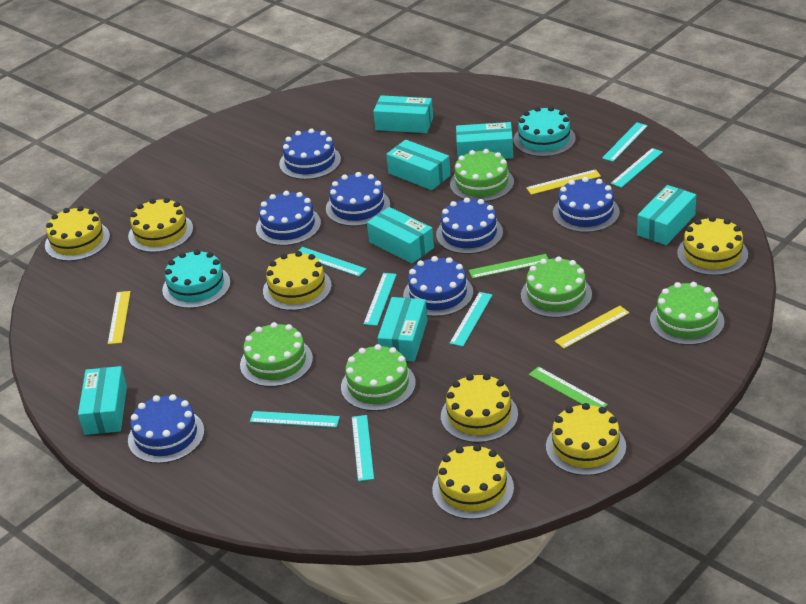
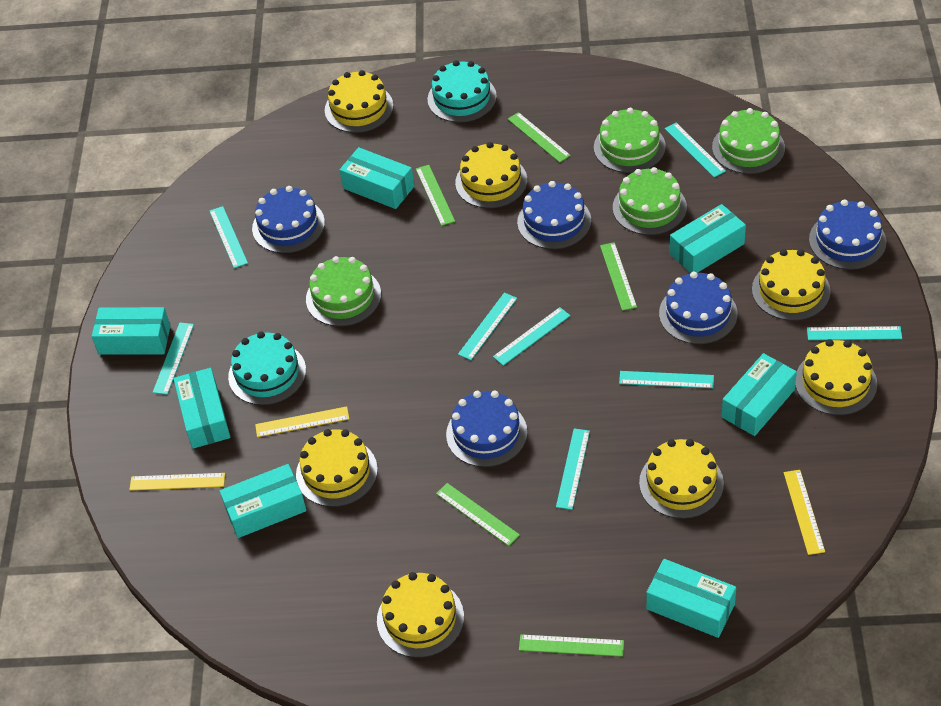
blue cake: [128,394,204,464] [256,191,321,246] [279,128,341,180] [326,172,390,226] [403,256,473,317] [436,197,503,254] [553,177,620,233] = 7 -> [252,186,325,253] [446,391,527,467] [517,181,591,249] [659,272,738,344] [809,199,886,270] = 5
green cake: [240,322,313,387] [341,344,416,411] [450,149,514,202] [521,256,592,318] [650,282,724,345] = 5 -> [306,256,381,326] [594,108,666,173] [613,167,687,235] [712,108,785,174] = 4
green ruler: [469,254,548,279] [529,367,608,407] = 2 -> [416,165,455,226] [436,483,520,546] [508,112,571,163] [519,634,624,657] [600,242,637,311] = 5
turquoise ruler: [250,411,340,427] [298,247,366,277] [352,415,374,481] [364,273,397,326] [449,292,493,347] [602,122,648,162] [611,148,663,188] = 7 -> [153,322,194,395] [210,206,248,268] [458,293,517,360] [493,307,570,366] [556,428,590,510] [619,371,714,388] [665,123,726,178] [807,326,902,340] = 8

